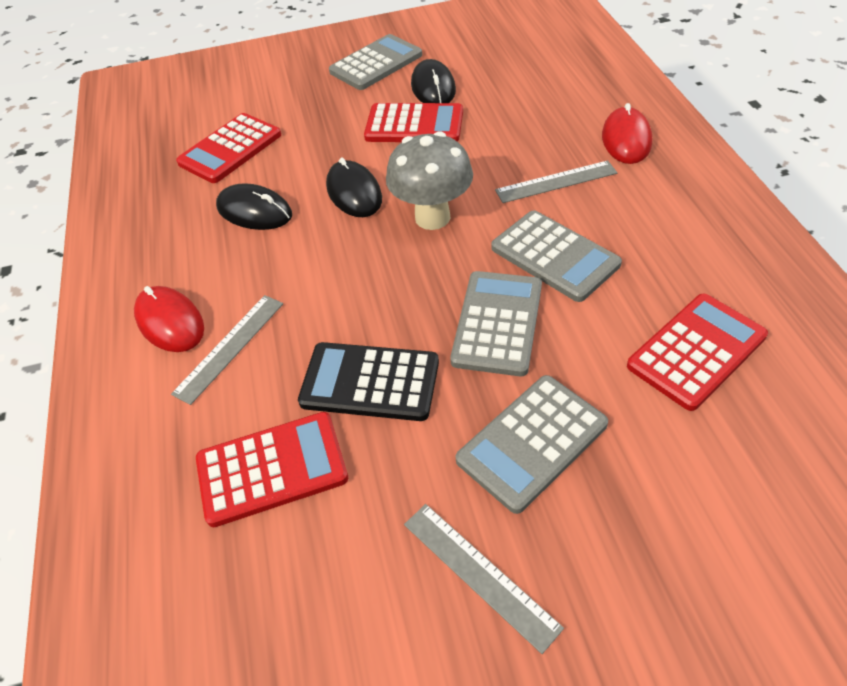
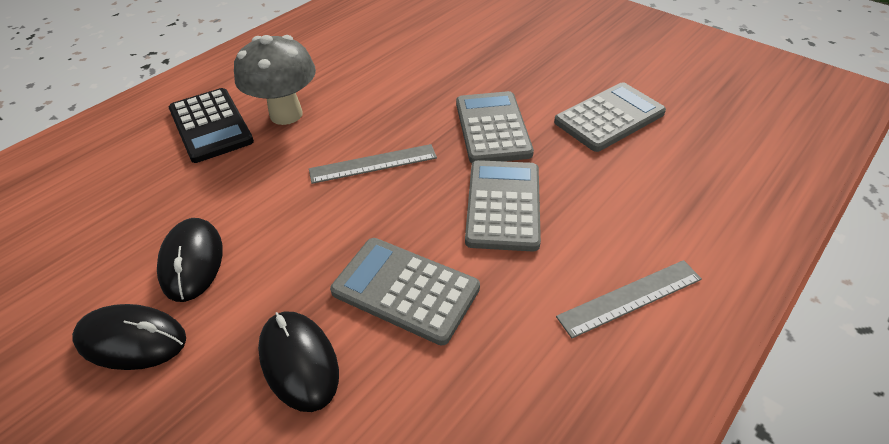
grey ruler: [171,295,283,405] [404,504,564,654] [495,160,617,203] = 3 -> [309,144,437,184] [556,260,702,338] = 2
red calculator: [176,113,281,183] [196,412,348,527] [364,103,463,142] [627,294,768,411] = 4 -> none = 0
red mouse: [134,286,204,352] [602,103,652,164] = 2 -> none = 0

